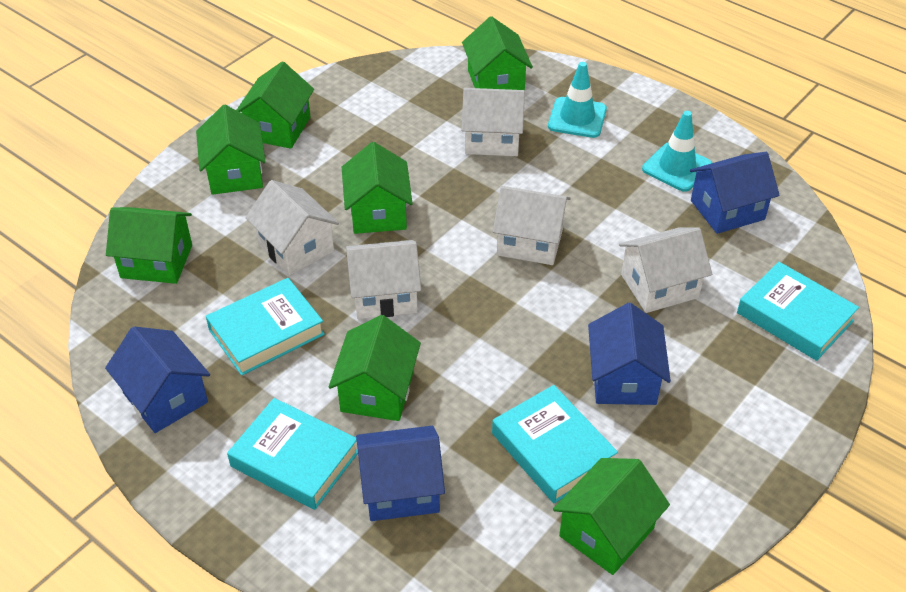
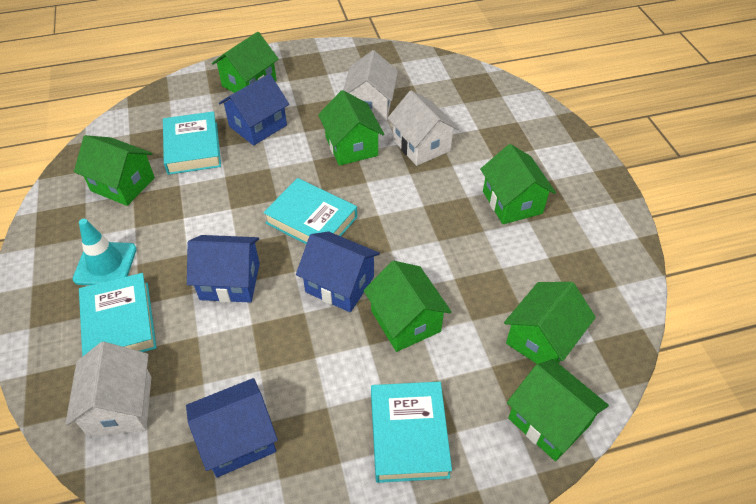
turquoise traffic cone: [548,62,607,138] [642,111,712,192] = 2 -> [73,219,137,285] = 1
white house: [245,180,339,276] [346,240,421,319] [461,88,525,156] [493,186,571,265] [619,227,712,313] = 5 -> [65,342,151,437] [343,50,398,121] [388,91,459,166] = 3

